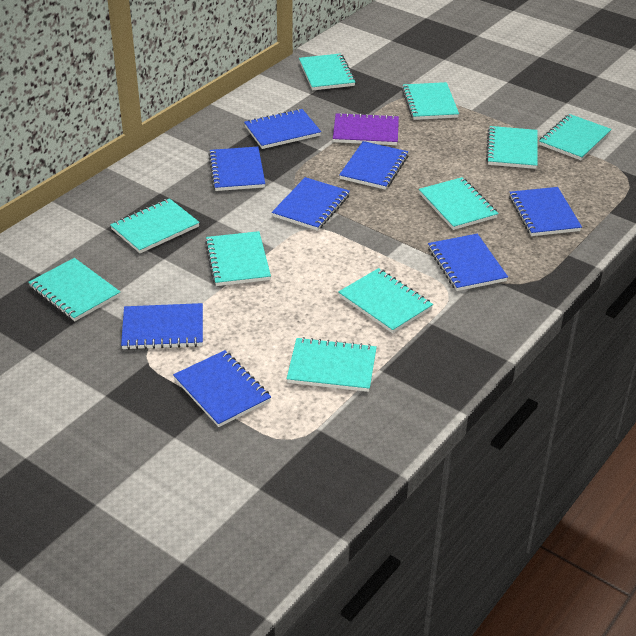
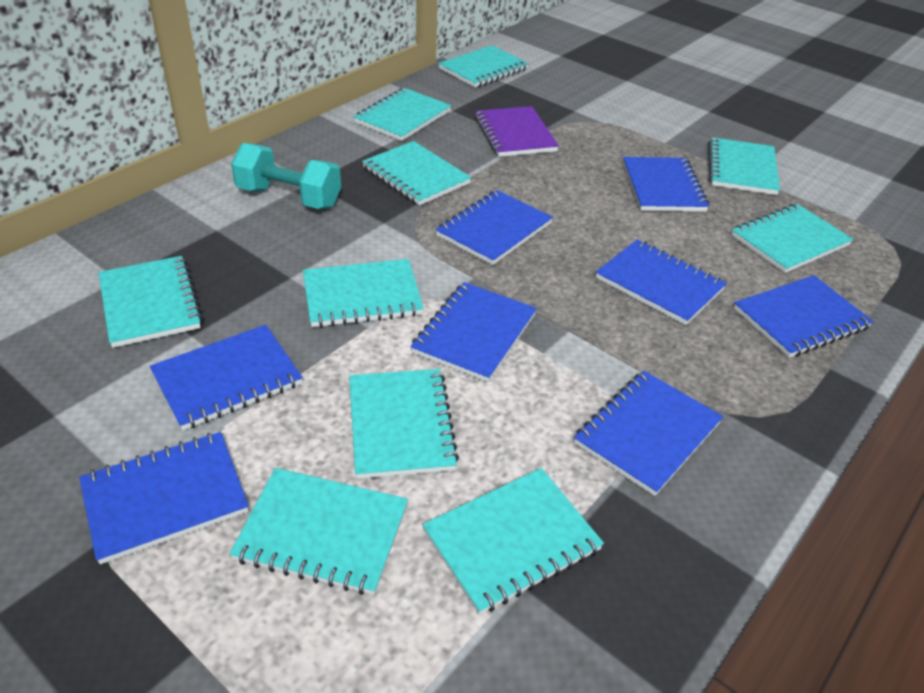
turquoise dumbbell: none = 0 -> [231,143,341,209] = 1

